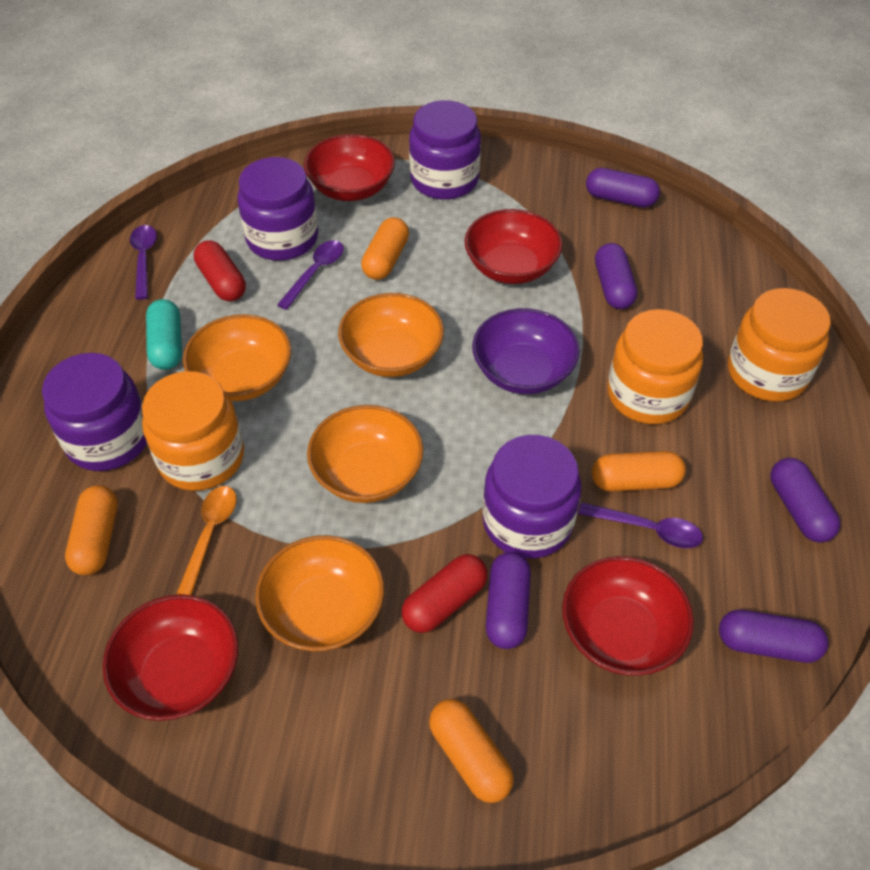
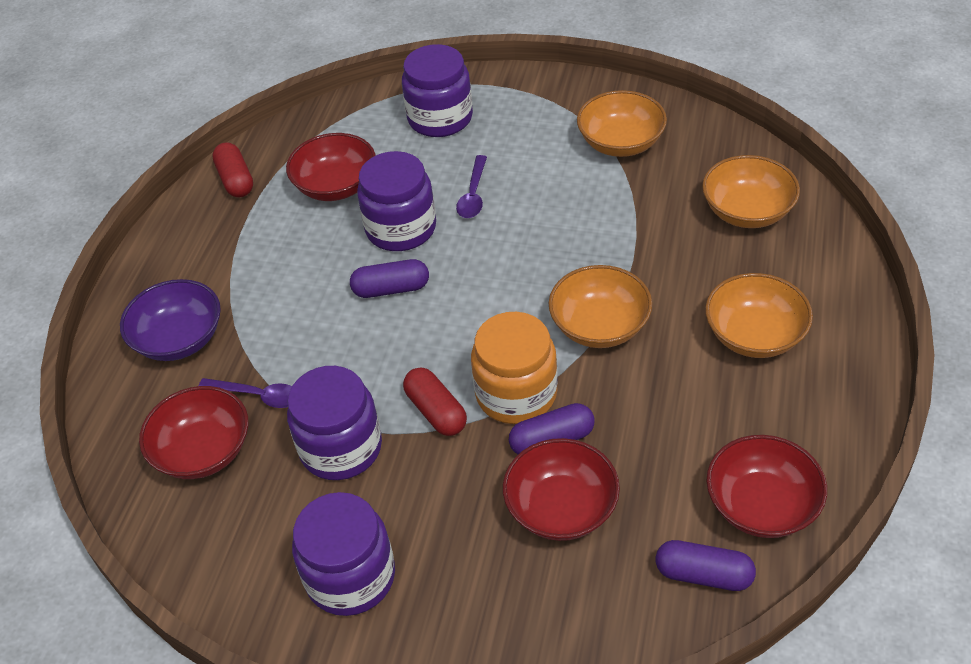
orange capsule: [65,485,118,575] [361,217,409,280] [429,699,514,803] [592,451,686,492] = 4 -> none = 0
orange jar: [142,371,244,491] [607,309,703,424] [728,288,831,402] = 3 -> [471,312,558,424] = 1
orange spoon: [176,486,237,595] = 1 -> none = 0
purple capsule: [486,552,531,649] [586,168,660,208] [595,243,637,309] [719,610,828,663] [770,458,840,543] = 5 -> [350,259,429,298] [509,403,595,454] [656,540,756,591] = 3
purple spoon: [130,225,157,300] [277,240,344,310] [578,502,703,548] = 3 -> [199,378,292,408] [456,155,487,218] = 2
turquoise capsule: [146,299,182,370] = 1 -> none = 0

